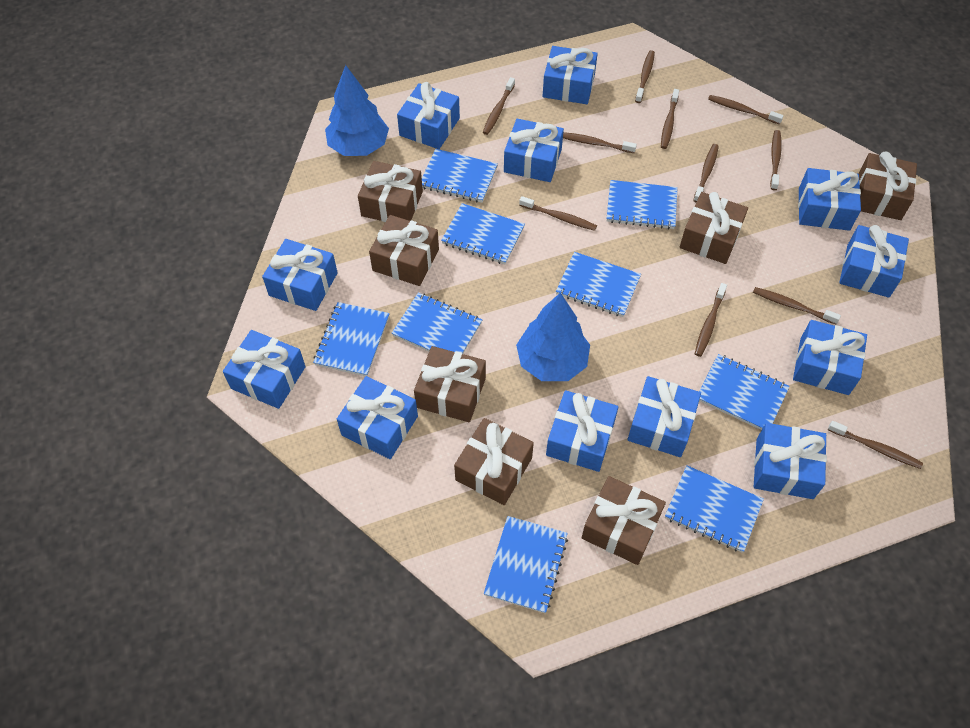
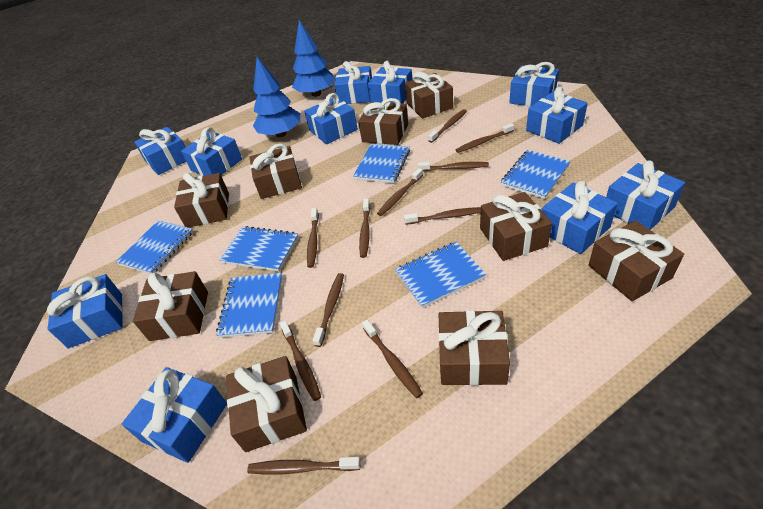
blue gift: [223,330,306,409] [262,239,338,311] [337,376,418,459] [397,82,460,149] [504,119,564,182] [543,46,598,104] [546,390,618,472] [627,376,701,457] [754,423,827,499] [793,320,867,395] [798,168,861,231] [839,225,909,298] = 12 -> [47,274,123,348] [122,367,227,463] [134,127,186,175] [181,127,242,176] [304,93,358,144] [334,61,372,104] [368,61,413,104] [509,62,559,106] [526,87,588,144] [542,181,618,254] [606,161,685,230] = 11
blue notebook: [313,302,390,376] [392,293,482,354] [422,149,498,203] [441,203,525,264] [484,516,568,613] [556,252,641,317] [606,180,677,229] [665,465,764,553] [699,354,790,430] = 9 -> [116,220,193,274] [216,273,282,338] [220,226,299,272] [353,144,410,183] [395,242,486,308] [501,150,571,199] = 6
brown gift: [358,161,423,222] [369,215,439,286] [414,346,486,422] [454,418,534,505] [582,476,666,565] [680,192,748,264] [858,151,917,220] = 7 -> [133,271,208,341] [174,173,229,227] [226,356,307,452] [250,143,302,199] [358,98,408,145] [405,72,453,119] [438,310,510,386] [480,192,552,261] [589,221,684,301] = 9

